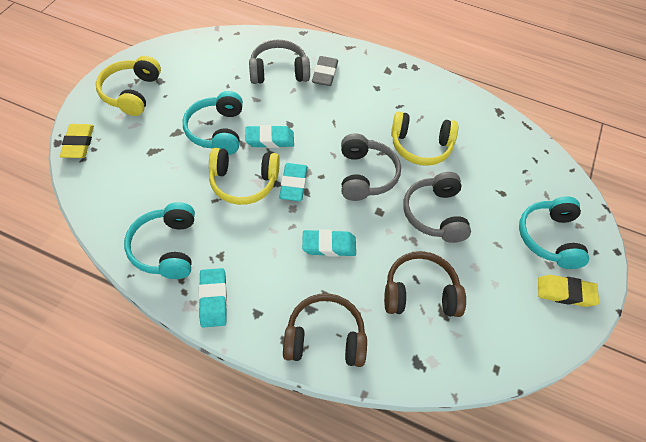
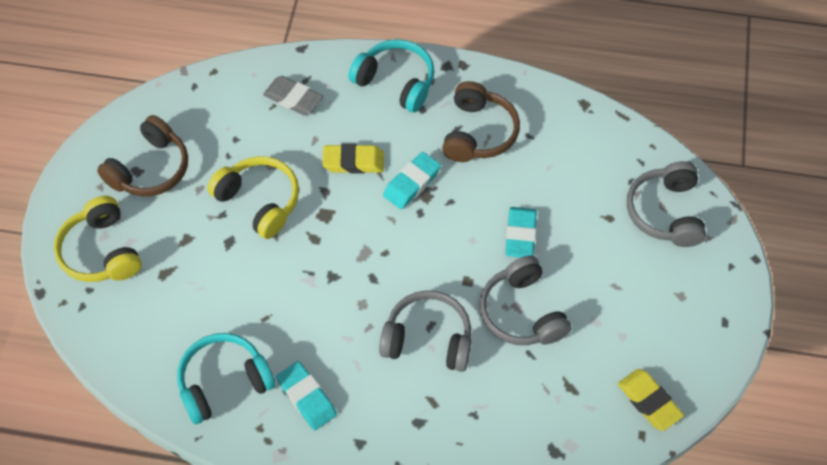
turquoise eraser: [199,268,227,327] [245,125,294,148] [279,163,307,201] [302,229,356,257] = 4 -> [276,361,337,430] [383,152,441,209] [505,207,537,258] = 3
turquoise headphones: [124,202,195,279] [183,91,243,155] [519,197,589,269] = 3 -> [177,333,276,424] [348,39,434,112] = 2
yellow headphones: [96,56,161,116] [209,148,280,205] [391,111,458,166] = 3 -> [54,196,142,282] [207,156,299,239] = 2

